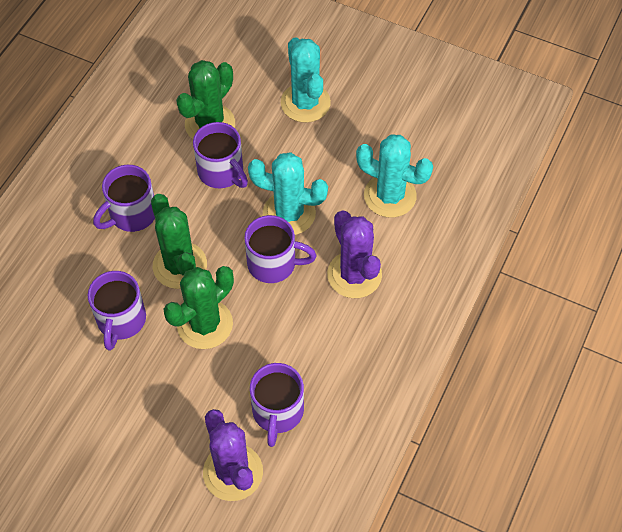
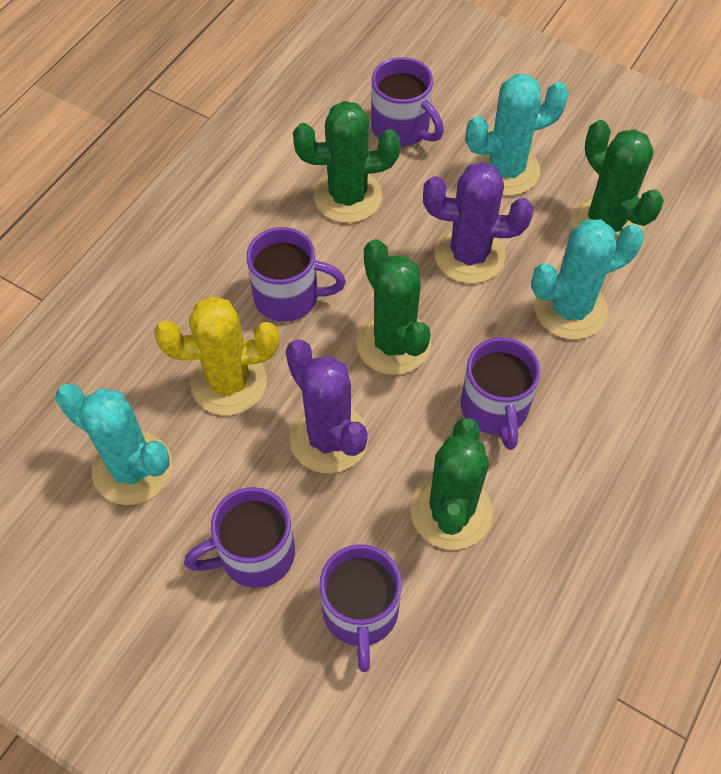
green cactus: [151,194,207,289] [164,266,234,349] [176,60,235,139] = 3 -> [293,101,401,223] [356,239,431,375] [410,418,493,550] [571,120,664,241] = 4
yellow cactus: none = 0 -> [154,296,279,415] = 1

